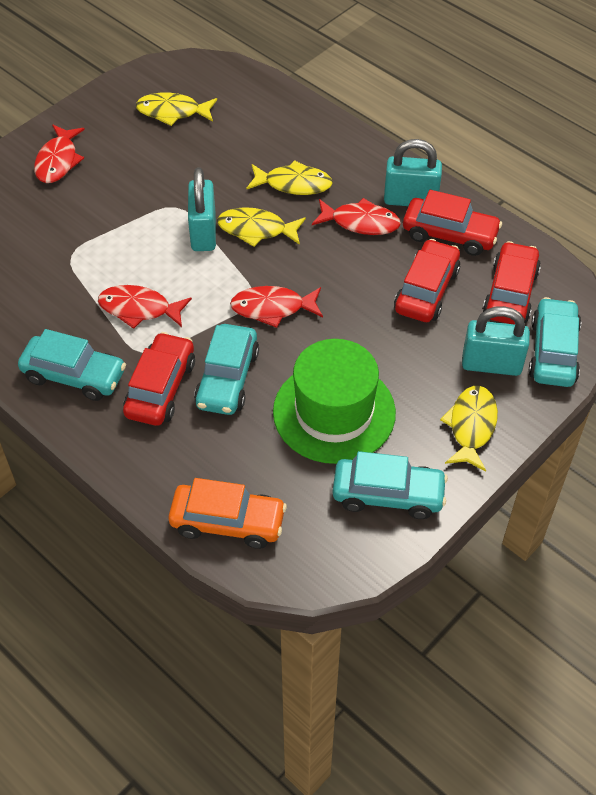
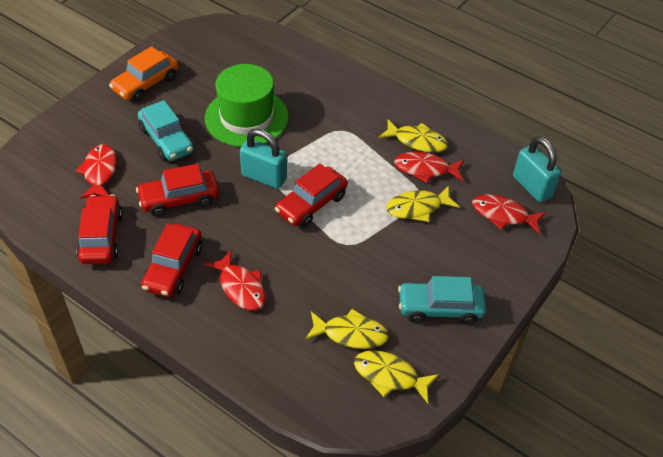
turquoise car: [18,329,126,401] [194,324,259,415] [333,451,448,519] [529,297,581,387] = 4 -> [138,100,194,161] [398,276,486,324] = 2
turquoise padlock: [188,167,216,251] [384,139,442,206] [462,306,530,376] = 3 -> [240,129,287,189] [513,136,561,202] = 2

